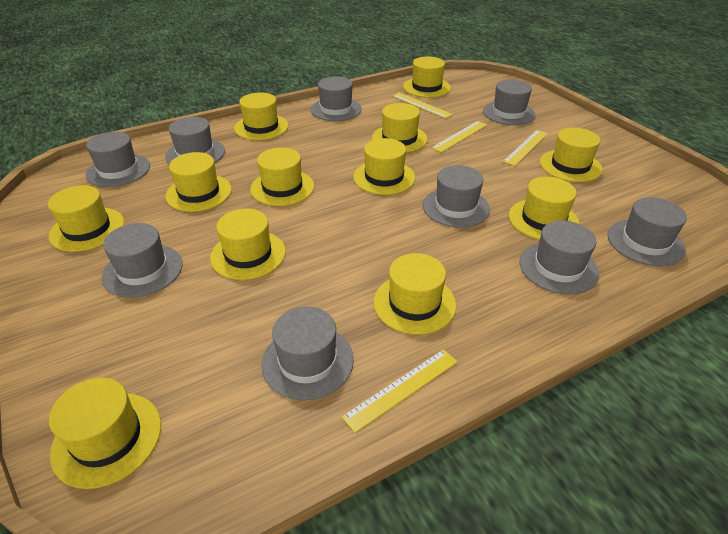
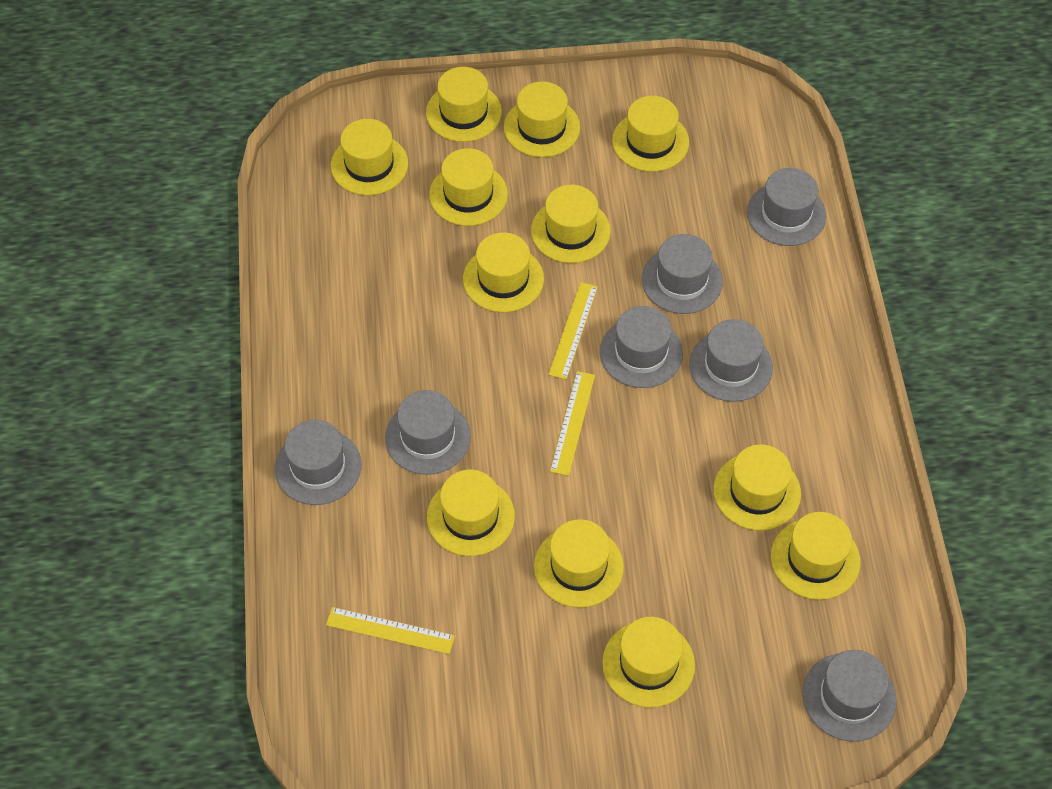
grey hat: [86,132,150,187] [102,223,183,298] [165,117,225,164] [261,307,354,400] [311,76,362,121] [423,165,490,228] [483,80,536,125] [520,221,599,295] [608,197,687,266] = 9 -> [275,420,361,505] [385,390,471,475] [600,306,683,388] [642,234,723,314] [689,319,773,402] [747,168,826,246] [802,650,896,742] = 7
yellow ruler: [342,349,458,433] [392,93,453,119] [431,121,487,153] [503,130,548,166] = 4 -> [326,607,455,654] [548,282,598,379] [550,371,595,476] = 3

